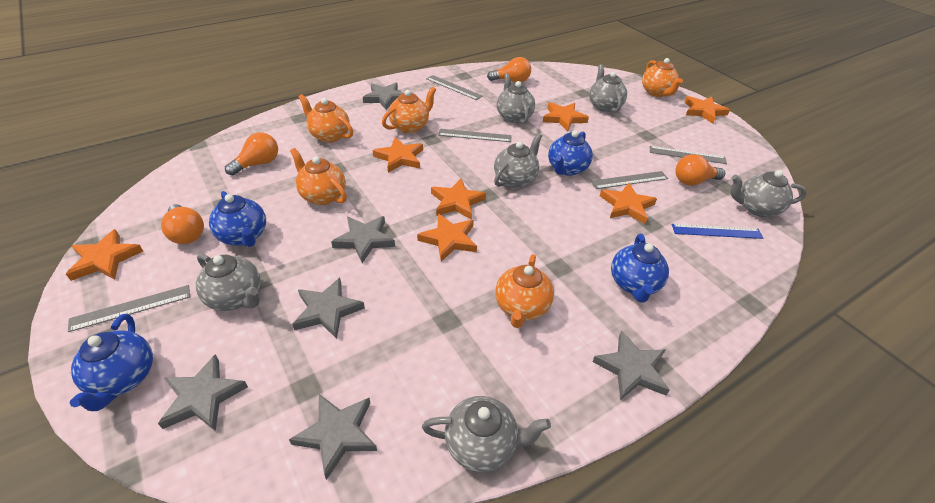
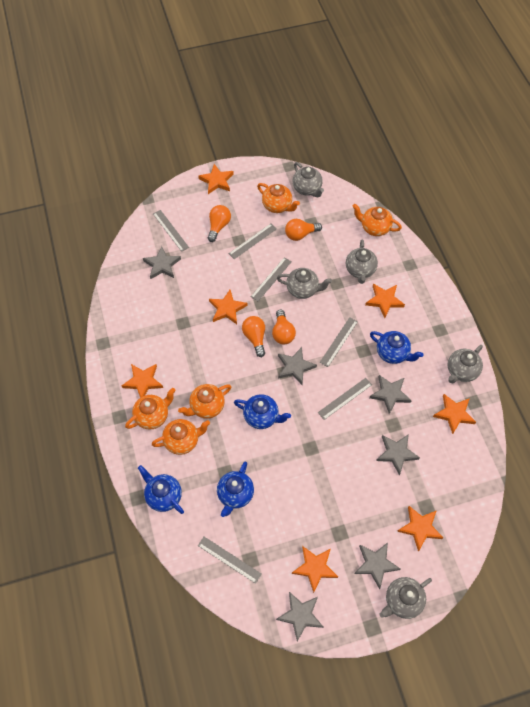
blue ruler: [672,224,763,239] = 1 -> none = 0
grey ruler: [68,285,190,332] [426,75,483,100] [438,129,512,142] [591,171,668,189] [649,146,727,164] = 5 -> [153,210,189,252] [198,537,262,584] [228,224,277,259] [251,257,292,301] [318,378,372,420] [320,317,358,367] = 6
grey teapot: [196,253,261,311] [422,396,551,472] [494,133,542,188] [497,73,535,124] [589,64,627,113] [730,170,807,217] = 6 -> [277,268,332,299] [293,162,324,197] [346,240,378,284] [379,577,432,619] [448,345,483,383] = 5

